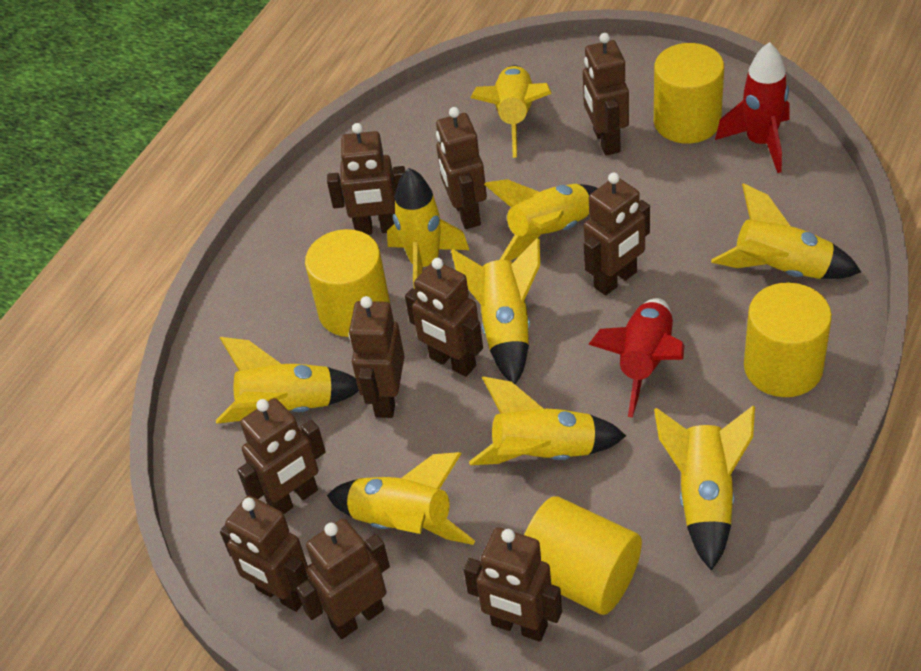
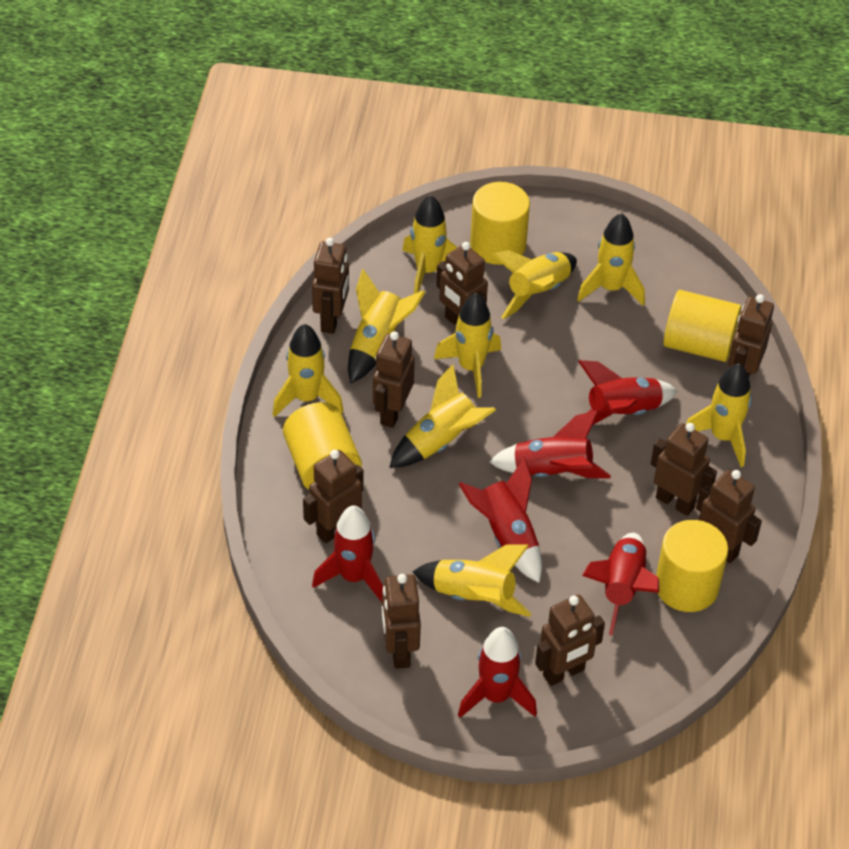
brown robot: [220,496,309,612] [237,398,326,514] [296,519,390,639] [327,123,405,235] [349,296,405,418] [405,258,483,377] [436,107,487,229] [464,527,562,642] [583,33,629,156] [584,173,650,296] = 10 -> [303,450,364,543] [312,238,349,334] [373,331,415,428] [382,574,421,669] [436,242,488,324] [535,595,605,686] [651,423,717,516] [696,470,762,563] [728,294,774,377] = 9
red rocket: [588,298,684,418] [715,42,790,173] = 2 -> [312,505,383,602] [458,627,537,718] [459,458,542,583] [489,410,611,478] [578,360,677,425] [582,533,659,636] = 6

